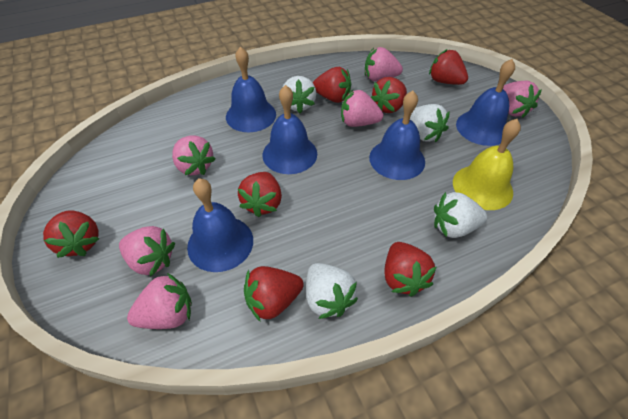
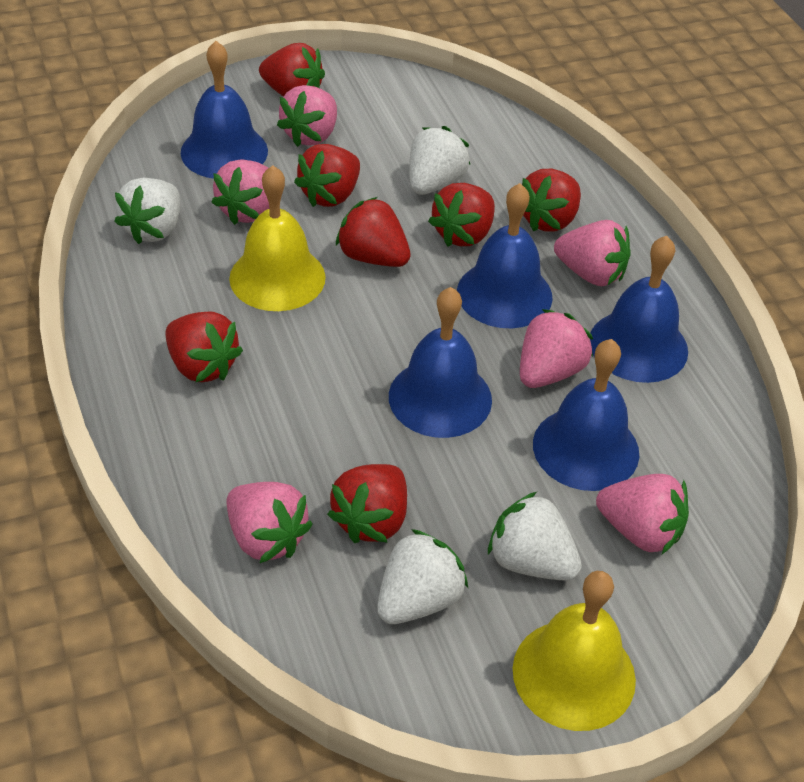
yellow bell: [453,119,521,210] = 1 -> [229,165,326,311] [513,571,636,731] = 2

